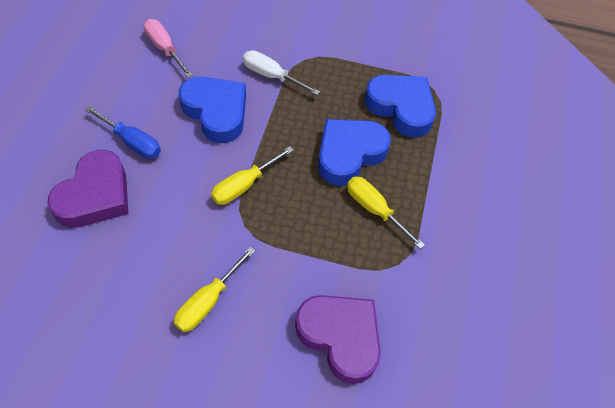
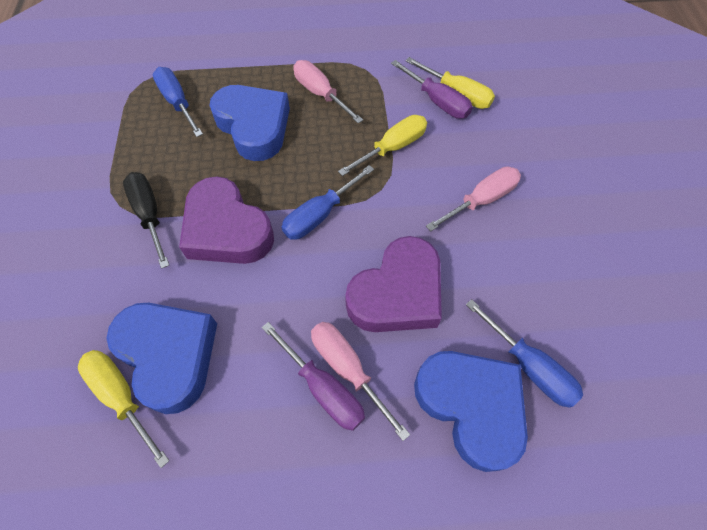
black screwdriver: none = 0 -> [123,172,169,269] = 1
blue screwdriver: [85,106,161,159] = 1 -> [152,67,203,137] [282,165,374,240] [466,299,583,408] = 3
pink screwdriver: [143,19,192,78] = 1 -> [293,60,363,123] [311,322,410,441] [426,167,521,231] = 3
purple screwdriver: none = 0 -> [262,322,365,431] [391,60,473,119] = 2
white screwdriver: [243,50,320,95] = 1 -> none = 0

